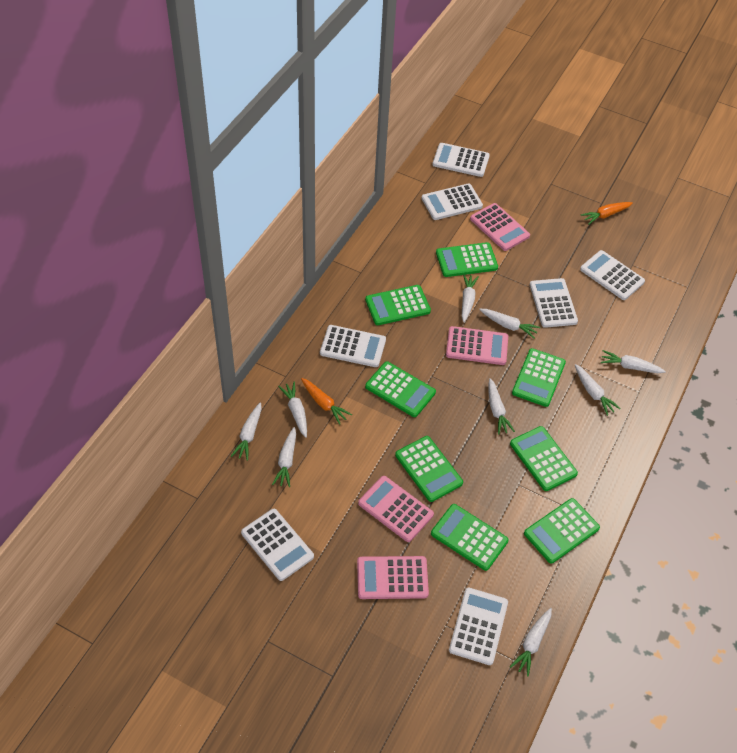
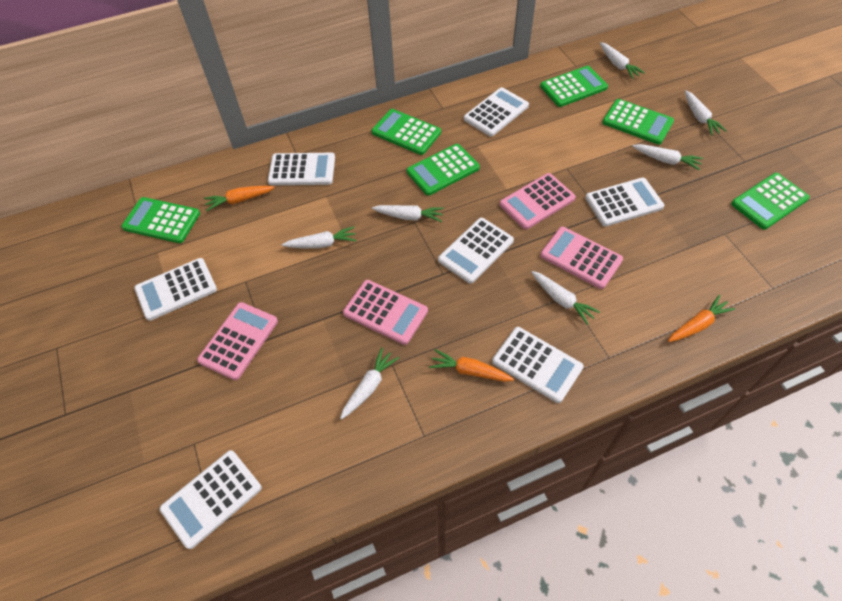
green calculator: [365,285,431,325] [365,361,436,417] [395,436,463,502] [431,504,509,571] [436,242,498,277] [510,426,578,491] [512,348,566,407] [524,498,600,564] = 8 -> [121,197,200,243] [371,109,441,155] [407,144,480,196] [540,66,608,107] [602,99,674,145] [731,173,810,230] = 6
orange carrot: [301,378,352,425] [581,202,633,225] = 2 -> [204,186,275,211] [429,349,514,382] [668,295,735,342] = 3
white carrot: [231,403,262,460] [272,427,296,487] [278,382,307,438] [462,274,479,322] [479,309,540,338] [489,378,515,435] [510,608,552,676] [575,364,621,416] [601,350,666,373] = 9 -> [282,226,357,248] [340,348,399,420] [372,205,444,222] [532,271,600,325] [600,42,645,79] [633,144,703,171] [685,90,727,135] = 7

